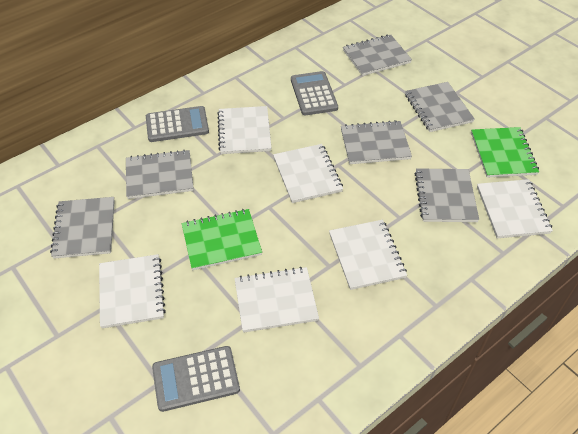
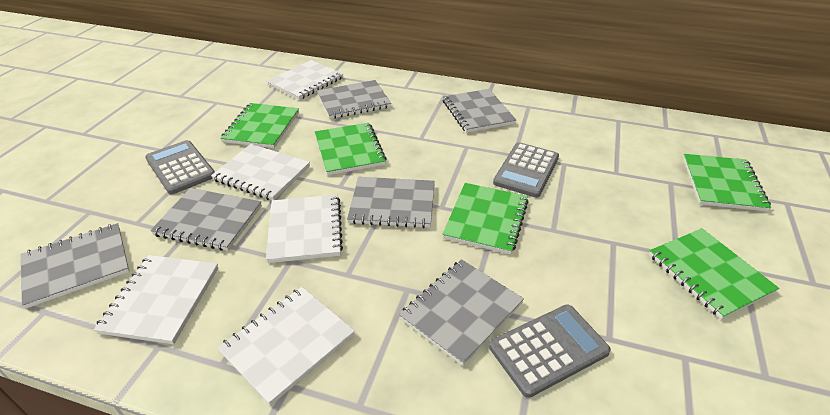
green notebook: [182,209,262,270] [471,127,539,178] = 2 -> [221,103,299,148] [315,123,387,175] [442,183,529,254] [649,228,779,319] [683,154,771,212] = 5
white notebook: [99,254,166,328] [217,106,271,154] [234,267,319,333] [273,144,343,203] [329,220,407,290] [477,179,553,238] = 6 -> [94,255,218,344] [211,144,310,200] [217,287,355,406] [266,195,343,263] [267,60,343,100] = 5

